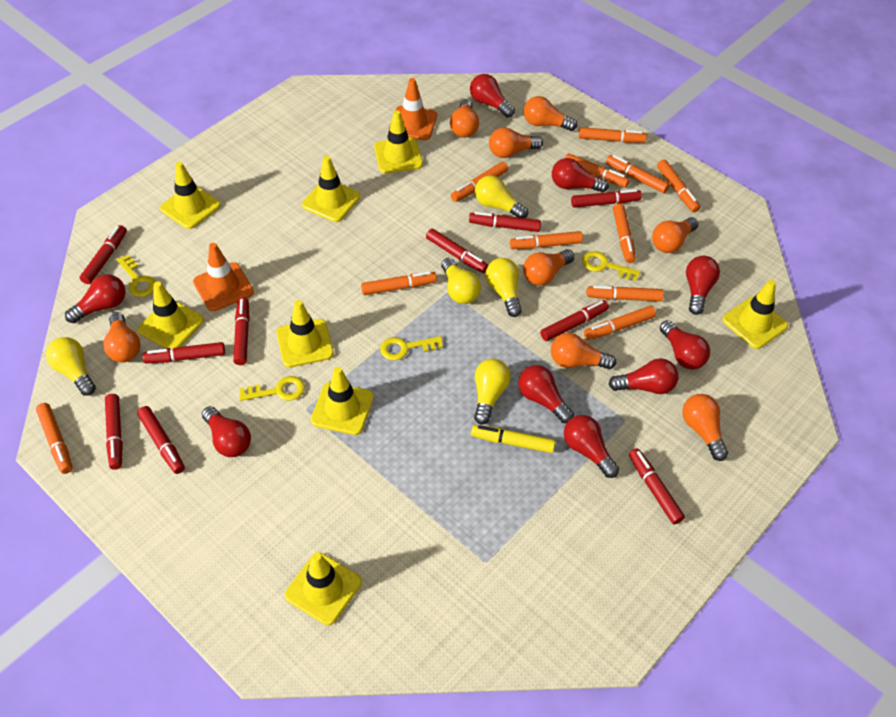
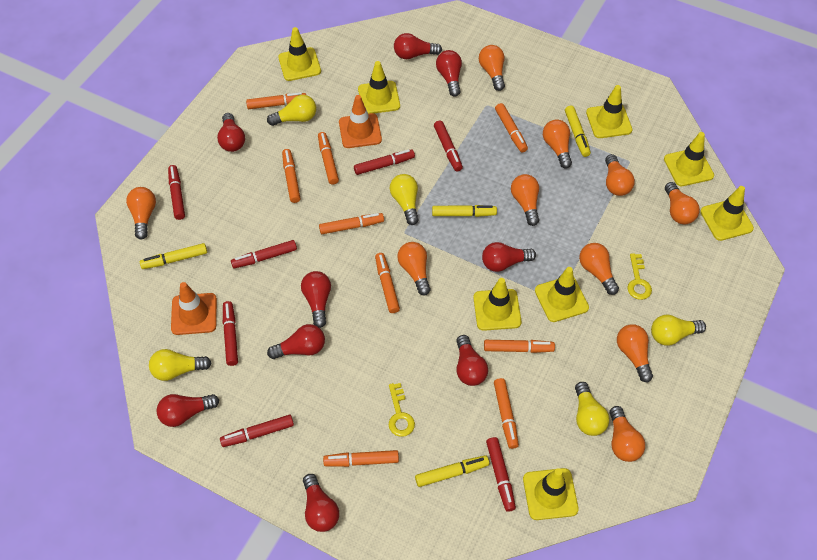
orange light bulb: [103,312,140,362] [450,99,479,138] [489,127,543,158] [523,249,574,286] [524,96,577,131] [551,333,616,369] [652,217,698,253] [682,394,728,461] = 8 -> [126,187,156,239] [398,242,431,295] [479,45,505,91] [511,174,539,226] [543,119,572,169] [579,243,619,295] [605,154,635,196] [609,406,645,462] [617,324,653,382] [665,182,700,224] = 10
orange marker: [36,403,73,474] [361,271,437,295] [451,162,508,202] [510,231,583,249] [565,153,630,188] [579,127,647,143] [584,306,656,340] [587,285,664,302] [606,155,670,193] [613,203,636,263] [657,160,700,213] = 11 -> [246,92,306,109] [282,149,300,203] [318,132,339,185] [319,213,384,234] [323,450,399,467] [375,253,400,313] [484,340,555,353] [494,378,519,449] [495,103,528,153] = 9
red marker: [80,225,127,284] [105,394,123,470] [137,406,185,474] [142,342,225,363] [233,297,250,365] [426,229,488,273] [469,212,541,232] [540,300,609,341] [571,189,642,208] [629,448,685,524] = 10 -> [168,165,185,220] [220,415,294,447] [223,301,238,366] [231,240,297,269] [354,149,415,175] [434,120,463,171] [486,437,516,512] = 7
yellow key: [117,255,156,297] [239,376,305,401] [380,336,443,360] [582,251,640,281] = 4 -> [389,383,415,437] [627,253,652,300] = 2
yellow marker: [471,425,556,453] = 1 -> [140,243,207,269] [415,455,489,487] [432,205,497,217] [565,106,591,157] = 4

